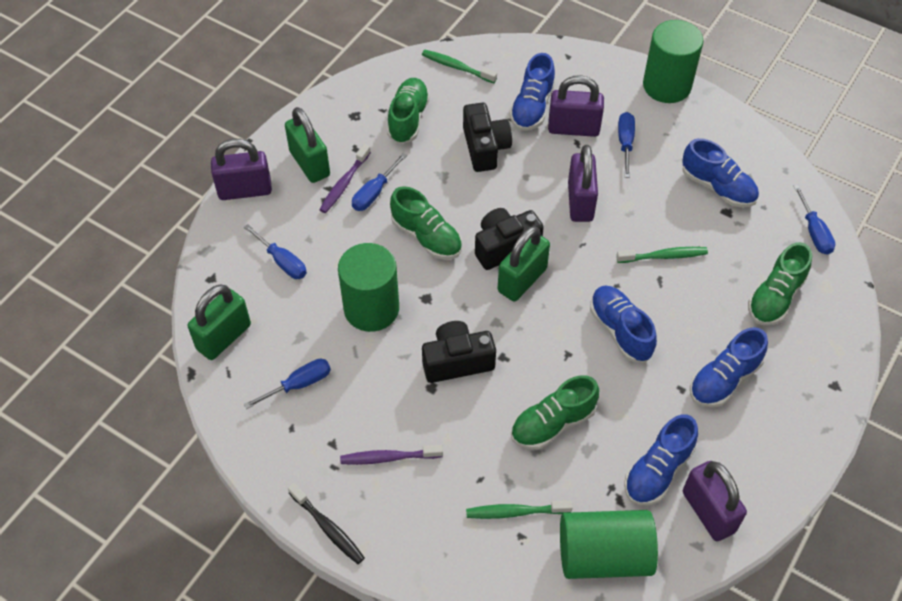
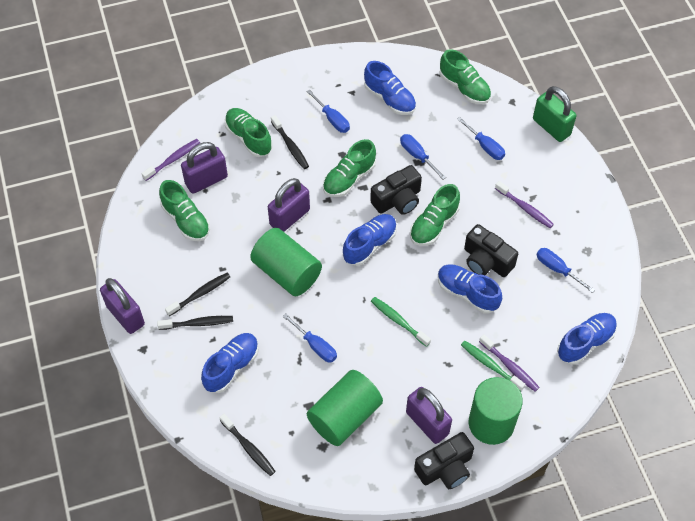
black toothbrush: [288,483,365,564] = 1 -> [157,316,233,330] [165,273,230,316] [219,414,276,476] [271,115,309,169] = 4
green padlock: [188,285,251,360] [285,107,330,183] [498,226,550,301] = 3 -> [533,86,576,142] = 1
green shoe: [387,78,430,144] [390,186,462,260] [511,375,599,450] [748,242,812,325] = 4 -> [159,180,210,241] [225,108,272,157] [323,139,376,197] [410,184,460,246] [440,49,491,104] = 5
green toothbrush: [422,50,497,83] [466,500,573,519] [616,247,708,263] = 3 -> [371,297,431,347] [461,341,526,392] = 2
purple toothbrush: [319,144,371,213] [340,445,443,465] = 2 -> [142,139,200,181] [479,334,540,392] [495,181,554,228] = 3

